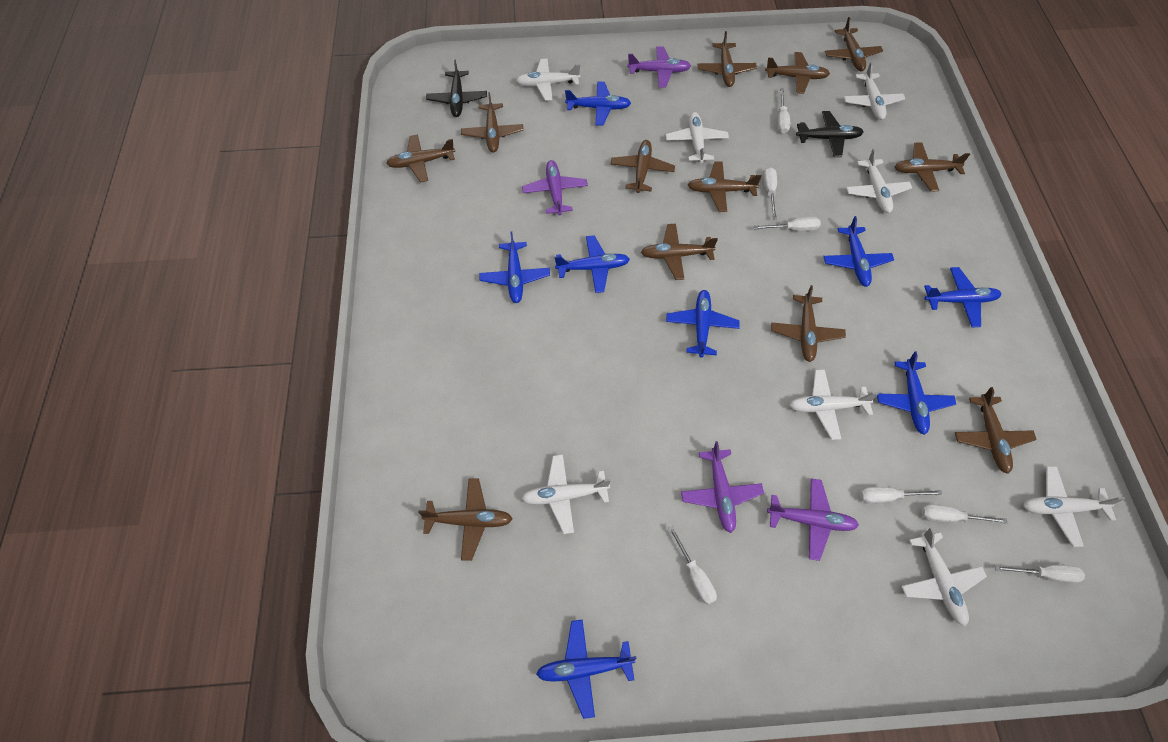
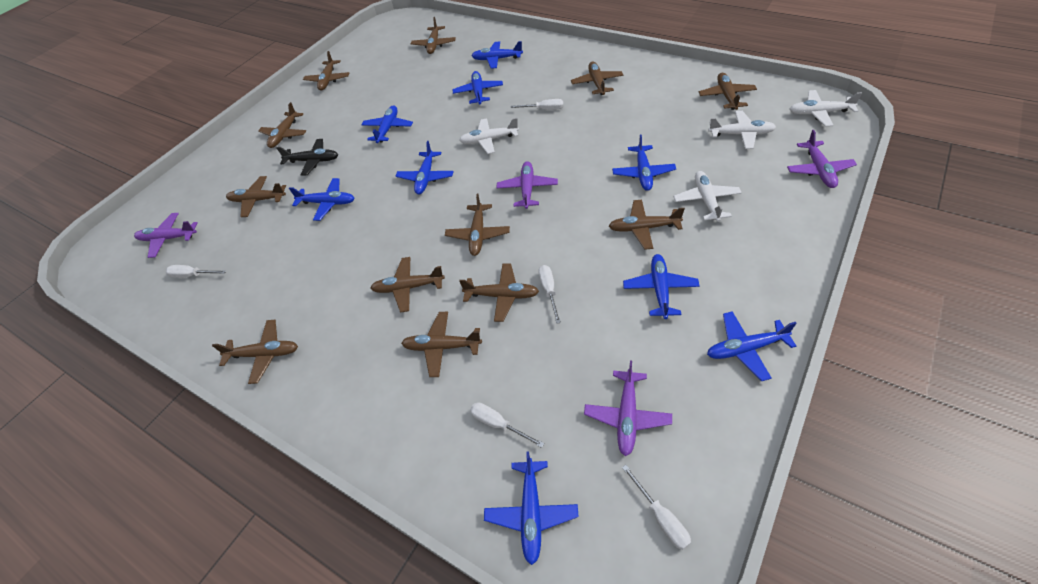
black plane: [426,59,487,117] [796,111,864,157] = 2 -> [276,139,338,176] = 1
blue plane: [479,232,550,303] [536,619,636,719] [555,235,630,293] [565,82,631,126] [666,290,740,358] [823,216,894,287] [877,351,956,435] [924,267,1001,328] = 8 -> [289,178,355,221] [362,105,413,143] [396,141,454,194] [452,71,503,104] [472,41,523,69] [484,451,579,565] [612,134,676,191] [623,254,699,319] [707,311,797,381] = 9
white plane: [516,59,580,101] [521,454,611,534] [666,112,729,163] [789,369,878,440] [844,62,905,120] [846,148,912,213] [901,527,987,626] [1023,466,1125,547] = 8 -> [459,118,519,154] [673,171,742,222] [708,111,776,149] [790,90,862,127] = 4
white screwdriver: [668,525,717,605] [754,217,821,231] [764,167,777,219] [778,88,790,134] [860,487,942,504] [921,504,1007,524] [995,565,1085,583] = 7 -> [166,265,226,278] [470,402,544,448] [511,99,563,110] [538,265,561,324] [622,465,691,550] = 5

